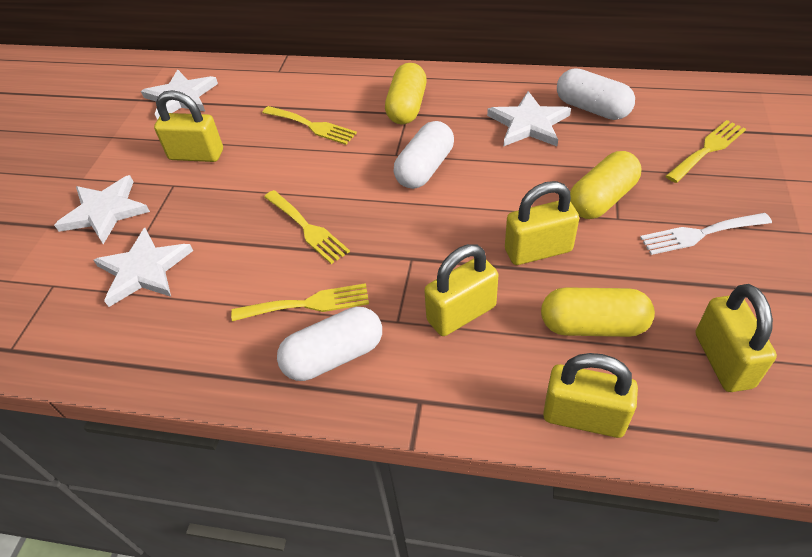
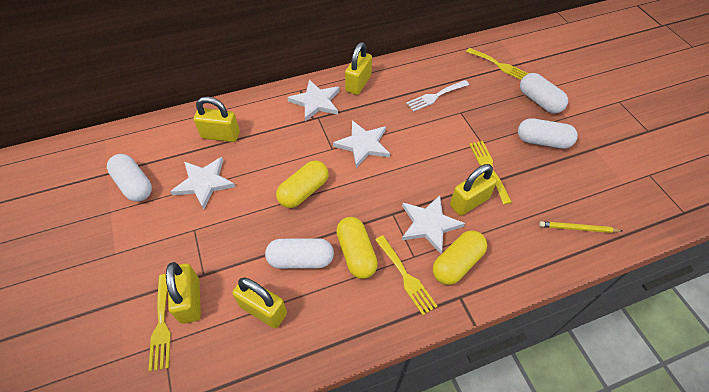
white capsule: [277,307,382,381] [393,121,454,189] [557,68,635,120] = 3 -> [107,154,152,202] [265,238,334,269] [518,118,578,149] [520,73,568,113] = 4
yellow pencil: none = 0 -> [539,221,623,233] = 1

